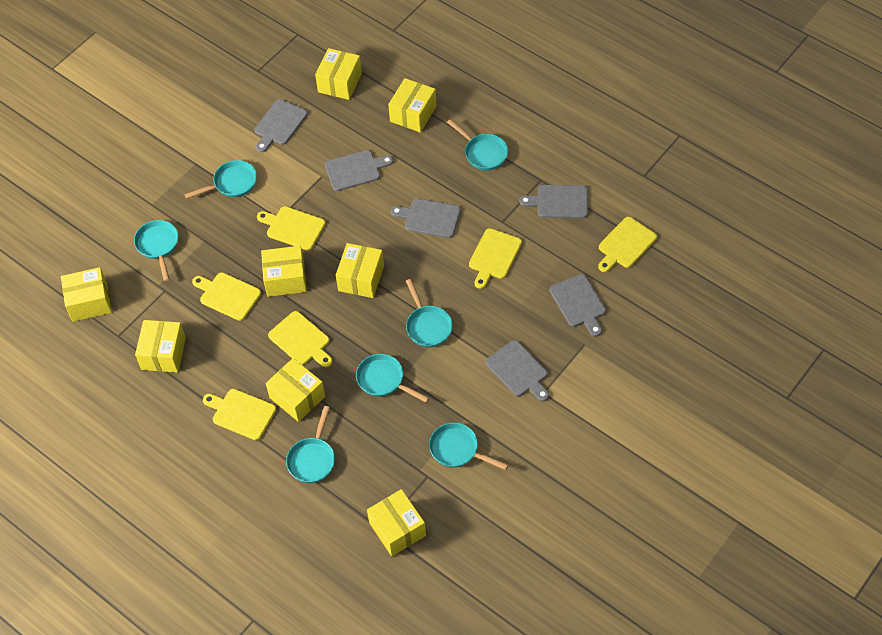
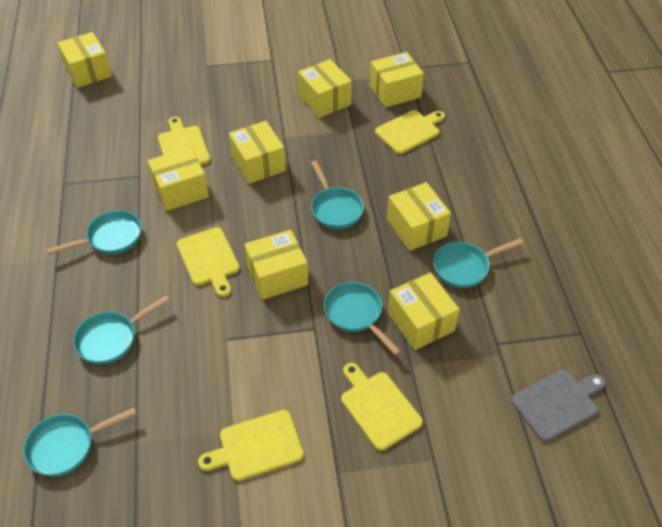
grey cutting board: [254,99,308,152] [325,150,393,191] [391,198,461,238] [486,340,549,401] [519,185,588,218] [550,274,606,337] = 6 -> [511,370,606,442] = 1
turquoise pan: [134,220,178,282] [184,160,257,199] [286,406,335,483] [356,354,429,403] [406,279,453,347] [429,423,508,470] [447,119,508,170] = 7 -> [23,407,137,476] [46,210,142,255] [73,296,170,365] [311,160,364,229] [324,282,401,355] [433,238,524,288] = 6
yellow cutting board: [192,272,261,321] [203,389,276,440] [257,206,326,250] [268,311,332,367] [469,228,522,289] [598,217,657,272] = 6 -> [158,117,210,165] [177,227,240,297] [198,410,304,481] [341,363,423,451] [375,110,445,154] = 5

